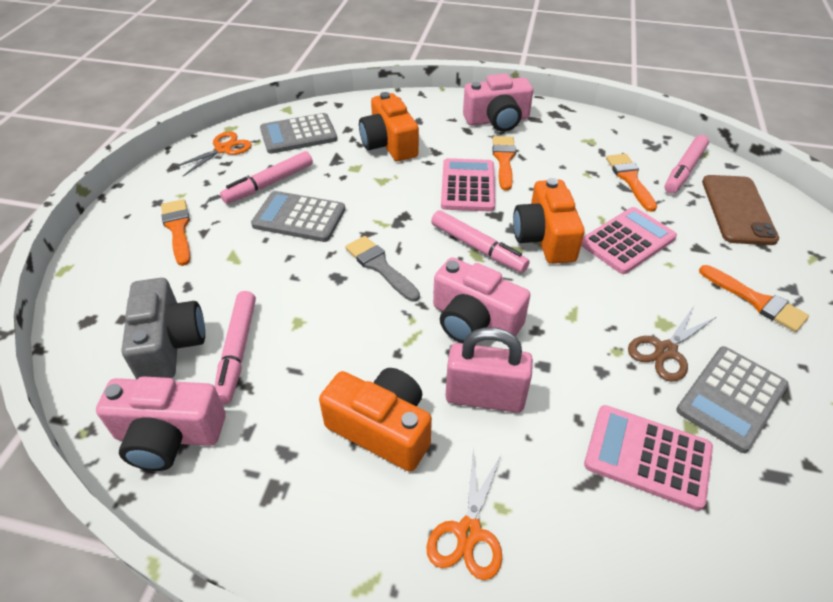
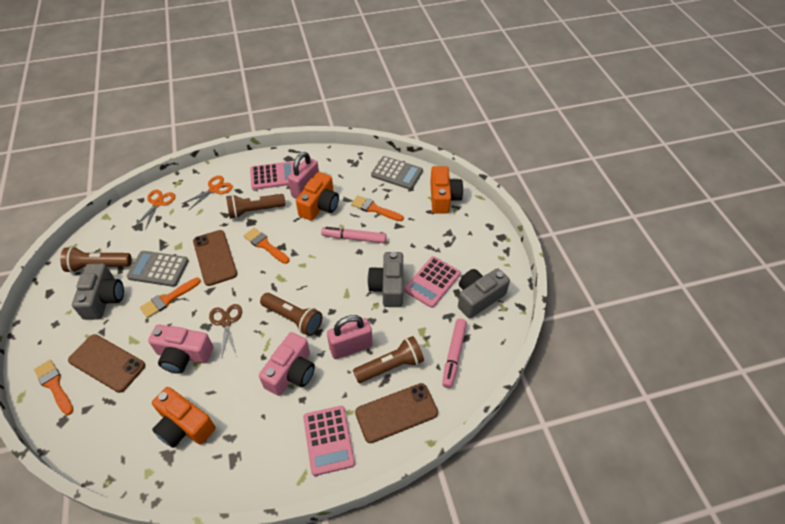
brown flashlight: none = 0 -> [60,247,132,273] [226,194,286,219] [260,293,323,336] [353,336,424,383] = 4
brown phone: [702,175,779,245] = 1 -> [68,334,145,393] [193,230,237,286] [355,383,438,443] = 3
grey brush: [345,236,420,302] = 1 -> none = 0
grey calculator: [251,191,345,242] [260,113,337,154] [676,346,788,453] = 3 -> [127,251,189,287] [371,156,423,190] = 2
grey camera: [121,278,205,379] = 1 -> [72,263,124,320] [368,252,403,307] [458,268,510,318] = 3
pink camera: [96,376,226,471] [433,257,530,343] [463,73,533,132] = 3 -> [148,325,213,374] [259,332,315,396] = 2
pink marker: [215,291,256,404] [220,151,313,204] [431,210,530,273] [664,135,709,194] = 4 -> [321,227,386,243] [442,319,467,388] = 2
pink padlock: [445,327,533,413] = 1 -> [288,152,319,199] [327,315,373,359] = 2

